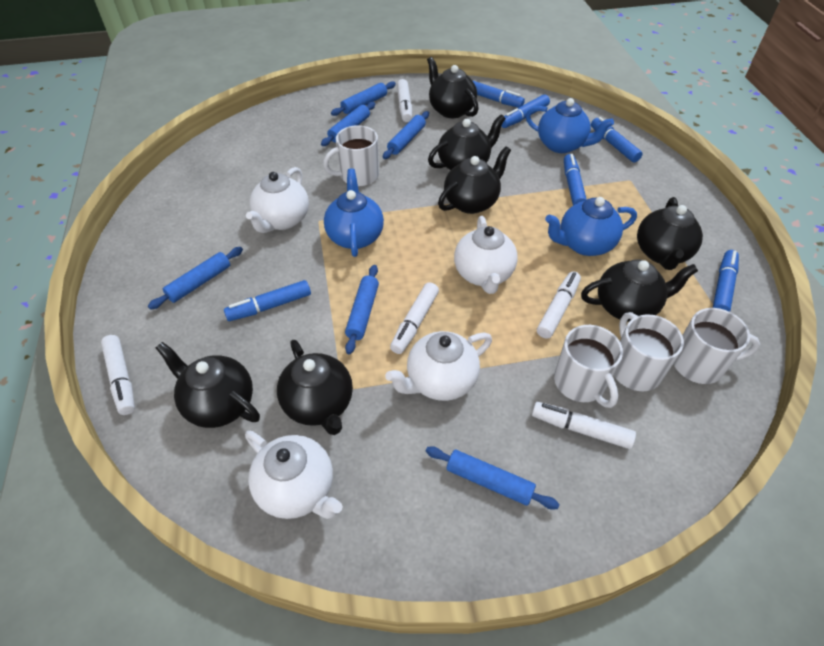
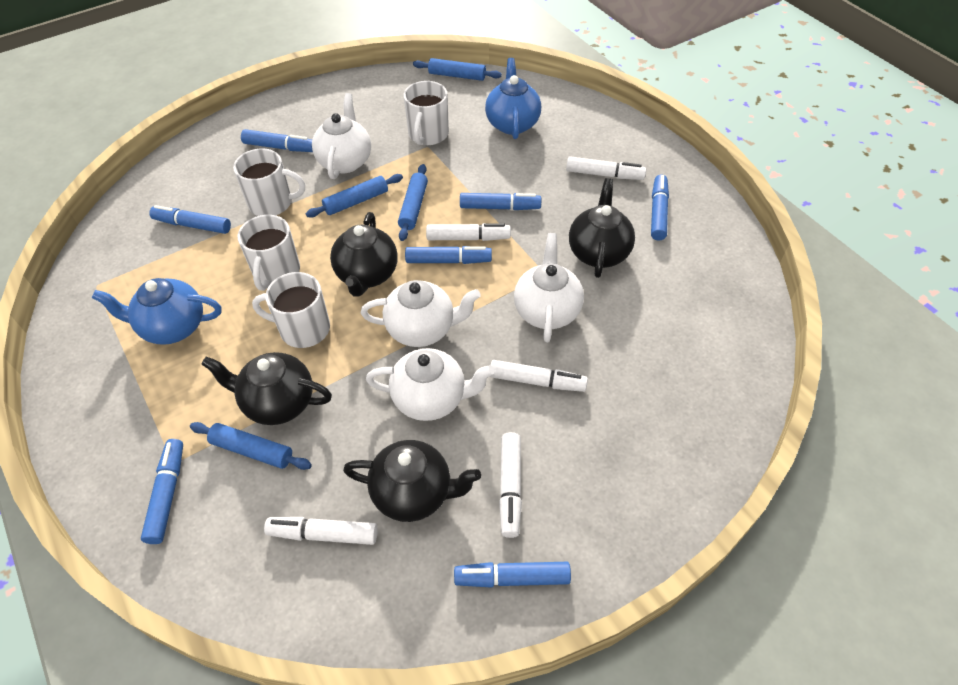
black teapot: [156,342,260,428] [277,340,353,435] [427,57,479,118] [428,114,506,170] [438,146,511,214] [581,259,698,322] [637,197,703,270] = 7 -> [201,352,332,425] [330,212,398,297] [343,440,481,522] [569,178,635,278] = 4
blue marker: [224,280,311,321] [472,80,525,108] [501,94,550,128] [564,154,587,205] [591,117,643,163] [713,250,739,312] = 6 -> [141,439,183,544] [149,205,231,234] [241,129,313,152] [405,246,492,264] [454,562,571,588] [460,193,541,210] [651,175,669,241] = 7
blue rolling pin: [148,247,243,310] [321,102,375,146] [331,81,396,116] [345,265,379,354] [383,111,429,159] [426,446,560,510] = 6 -> [190,422,312,470] [306,174,403,218] [398,164,428,241] [413,58,502,81] = 4
blue teapot: [324,169,384,257] [526,98,614,153] [545,197,637,256] = 3 -> [92,278,221,345] [485,58,541,139] = 2

